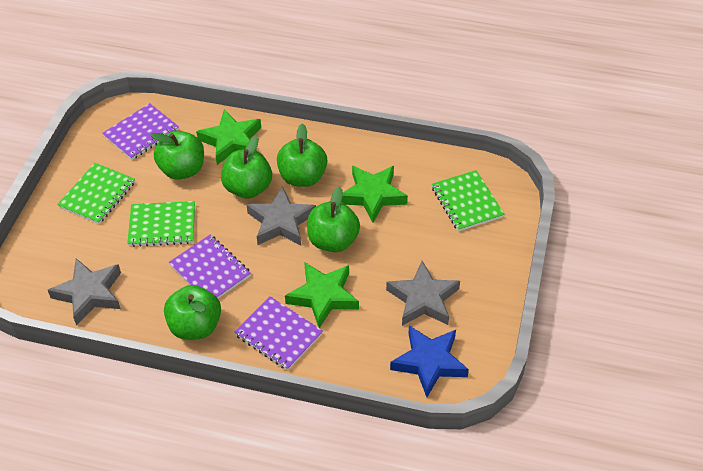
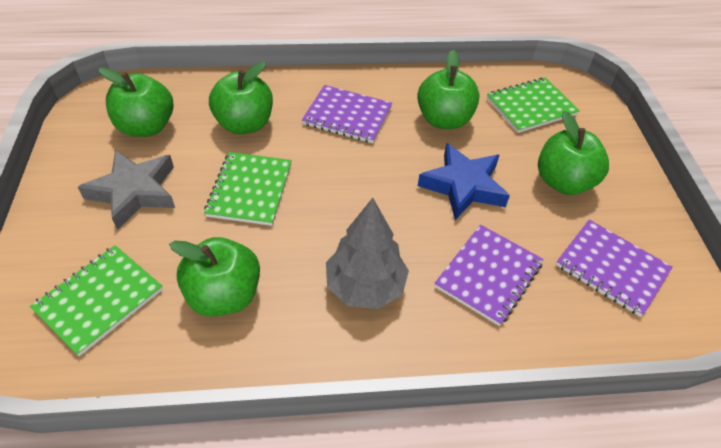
green star: [196,110,261,165] [285,262,359,328] [341,165,408,223] = 3 -> none = 0
grey star: [48,258,121,326] [247,186,316,245] [386,261,460,326] = 3 -> [78,150,175,230] = 1
grey tree: none = 0 -> [326,198,409,309] = 1

